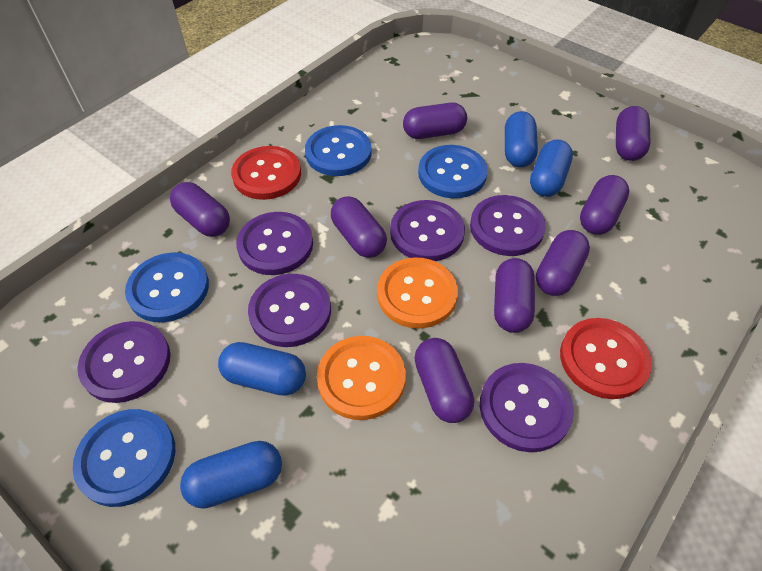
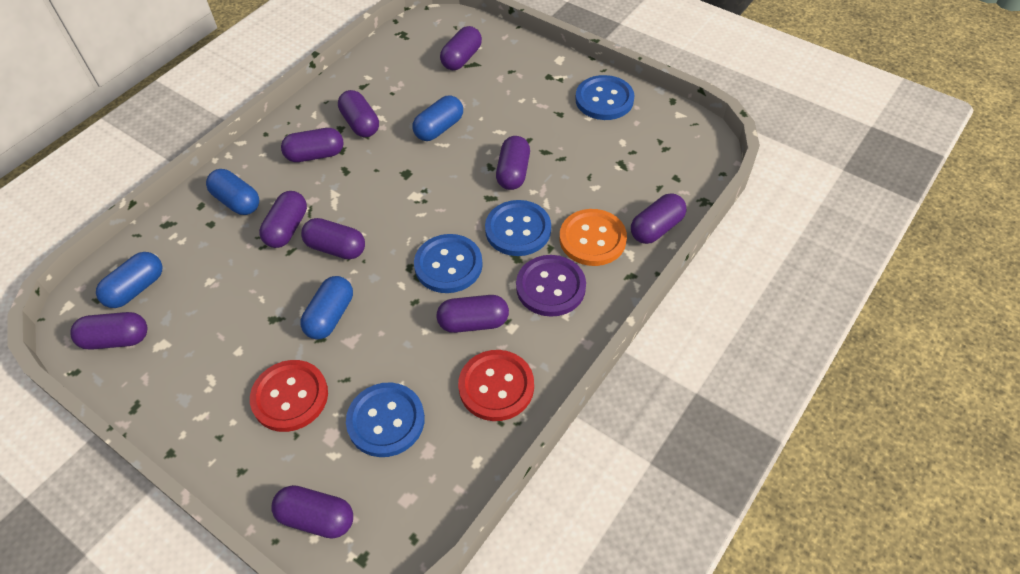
orange button: [317,336,406,420] [377,258,458,328] = 2 -> [560,209,627,266] = 1
purple button: [77,321,170,403] [236,212,313,275] [248,274,331,347] [390,200,465,261] [470,195,546,256] [480,363,574,452] = 6 -> [516,255,586,317] = 1
purple capsule: [170,182,230,237] [331,196,387,258] [403,103,467,139] [414,338,474,423] [494,258,535,333] [536,230,590,296] [580,175,629,235] [616,106,651,161] = 8 -> [70,312,148,350] [259,191,307,248] [271,485,353,539] [281,128,343,162] [301,218,365,260] [338,90,379,137] [436,295,509,333] [440,26,482,70] [496,136,530,190] [631,193,687,244] = 10

